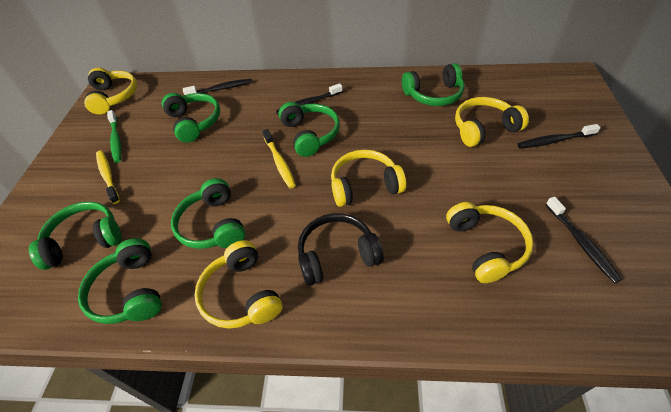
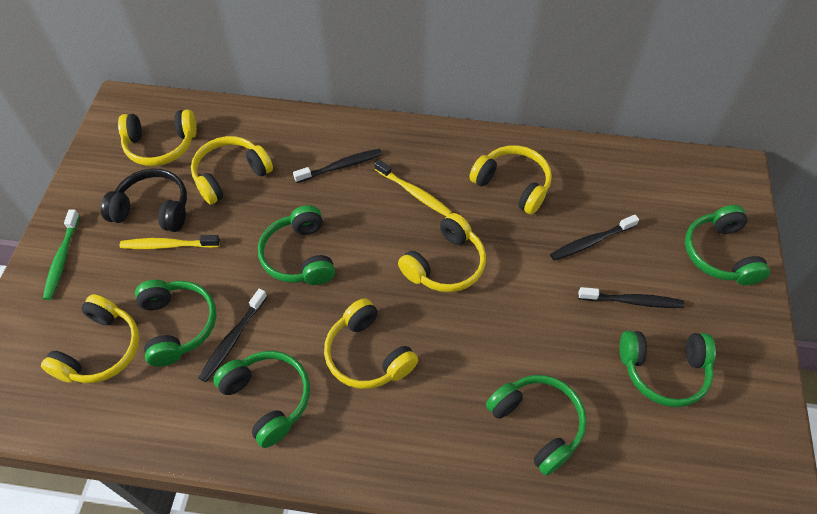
yellow headphones: [84,68,137,114] [194,240,283,329] [331,150,406,207] [446,202,534,283] [455,97,529,147] = 5 -> [41,294,139,383] [118,109,197,166] [191,136,273,205] [324,298,418,389] [398,213,486,292] [469,145,552,215] = 6

